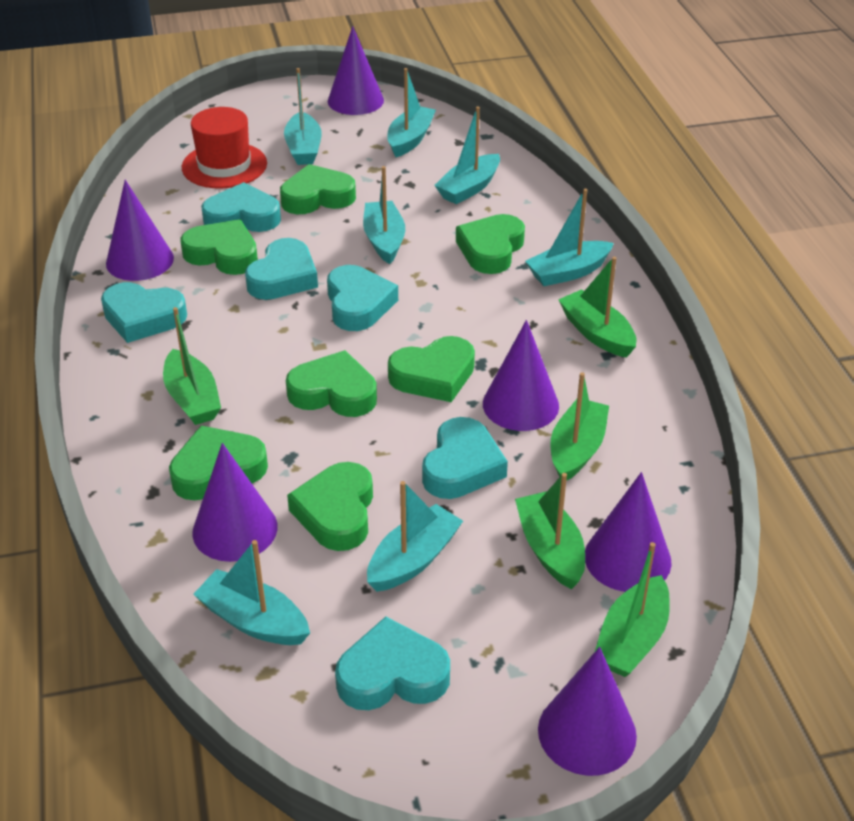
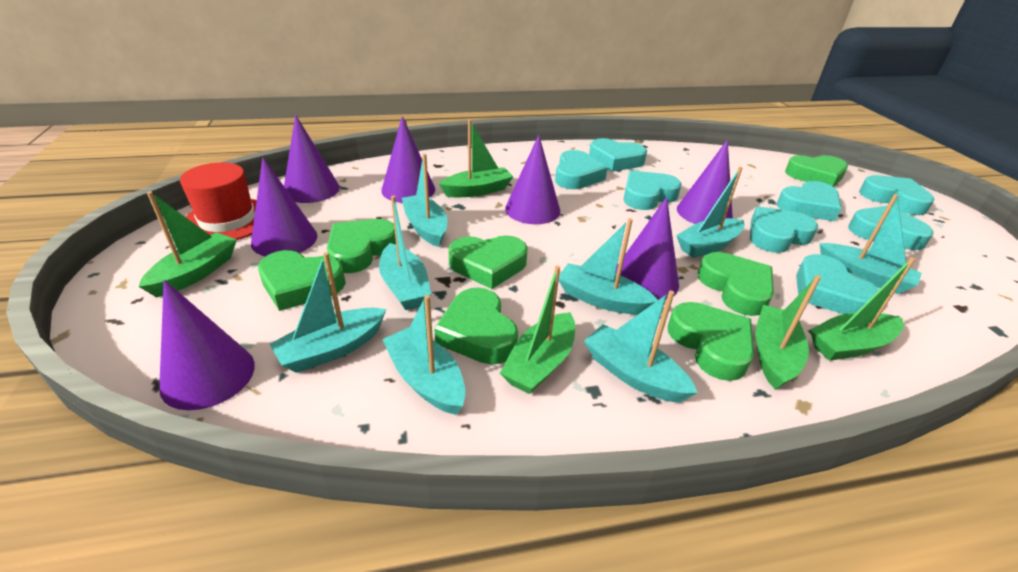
purple cone: [106,180,174,281] [192,443,278,562] [328,26,384,115] [483,320,559,431] [538,647,637,776] [585,472,672,592] = 6 -> [159,280,255,410] [251,157,317,256] [284,115,340,203] [381,116,435,203] [505,135,560,224] [615,197,679,300] [677,140,733,224] = 7
turquoise boat: [193,540,310,645] [284,68,322,165] [363,166,405,264] [367,481,463,592] [387,68,436,158] [434,106,500,204] [525,189,614,286] = 7 -> [270,252,386,373] [379,196,431,310] [382,295,466,415] [402,154,447,247] [559,218,658,315] [584,291,698,403] [676,167,745,258] [820,194,922,294] = 8
turquoise heart: [101,282,187,343] [201,182,281,232] [245,238,318,300] [327,265,398,331] [335,616,450,710] [422,417,508,499] = 6 -> [555,150,608,189] [589,138,647,172] [623,171,682,210] [750,207,818,253] [777,181,842,221] [796,254,879,314] [848,206,934,250] [859,175,934,215] = 8

